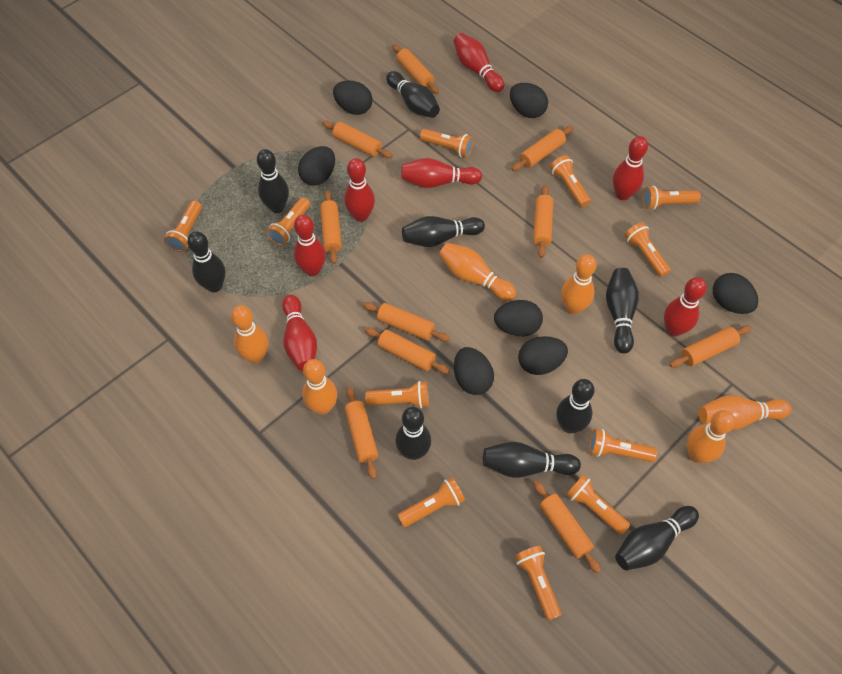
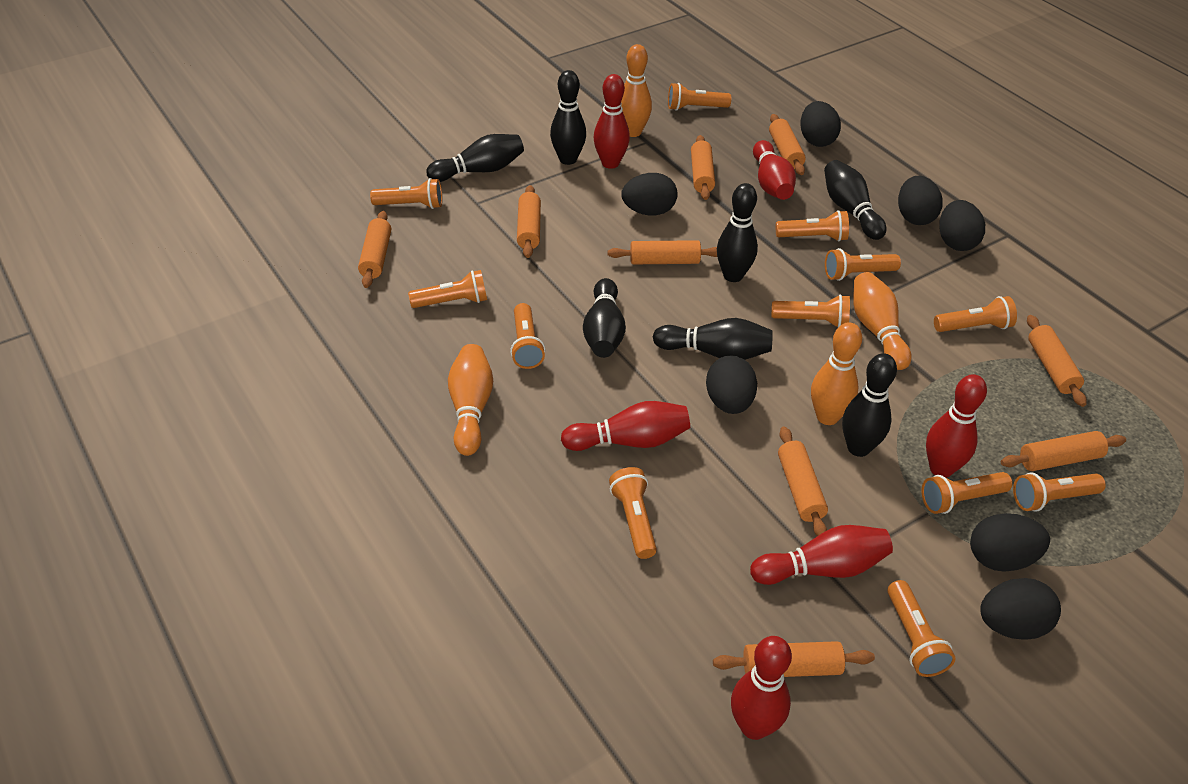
black bowling pin: [187,231,225,292] [257,149,289,213] [386,71,440,118] [396,407,431,460] [402,216,485,247] [483,442,581,478] [556,379,595,433] [606,268,639,354] [615,506,699,571] = 9 -> [426,134,524,182] [550,70,586,165] [583,278,626,358] [653,318,773,360] [717,183,758,282] [824,160,886,240] [842,353,897,457] = 7
orange bowling pin: [231,305,268,363] [302,359,337,415] [439,243,516,301] [561,254,597,315] [687,410,735,463] [699,396,791,430] = 6 -> [448,344,493,456] [621,44,652,137] [811,322,862,425] [853,272,912,370] = 4
orange flashlight: [164,201,202,252] [266,197,310,246] [365,381,429,408] [398,477,465,527] [420,129,474,158] [515,546,561,621] [550,155,591,207] [566,475,630,535] [589,429,657,462] [624,222,671,277] [642,186,701,210] = 11 -> [370,178,442,209] [408,270,487,308] [510,303,545,369] [609,467,657,559] [668,83,731,111] [771,295,850,327] [776,210,849,241] [825,248,901,281] [887,580,956,677] [922,472,1012,514] [934,296,1017,332] [1013,472,1106,512] = 12
orange rolling pin: [320,190,342,264] [322,121,393,158] [344,386,378,479] [363,302,450,342] [364,327,450,374] [392,44,439,94] [512,126,573,171] [533,185,553,258] [533,480,601,573] [670,326,751,368] = 10 -> [358,211,391,288] [517,185,541,258] [607,240,717,264] [691,135,715,200] [713,641,875,677] [769,114,806,175] [778,426,828,536] [1001,431,1126,471] [1027,315,1087,407] = 9
red bowling pin: [282,295,317,371] [294,215,326,276] [344,158,375,222] [401,158,482,188] [453,33,504,92] [613,136,648,200] [664,277,707,337] = 7 -> [561,401,690,451] [593,74,630,169] [731,636,792,740] [750,525,893,585] [753,140,796,200] [926,374,987,478] = 6

